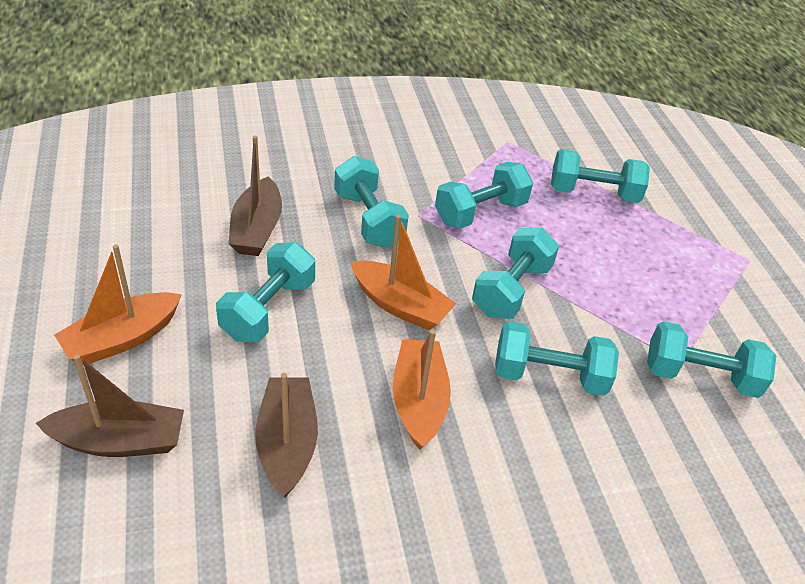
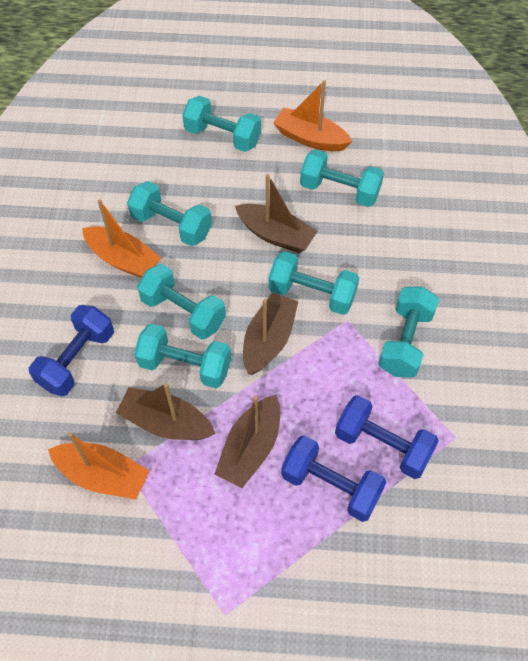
blue dumbbell: none = 0 -> [29,305,114,396] [281,435,386,522] [335,395,439,479] = 3
brown boat: [36,354,184,457] [228,136,282,256] [255,373,318,497] = 3 -> [116,383,216,440] [215,395,280,488] [235,174,318,253] [243,293,298,375] = 4

